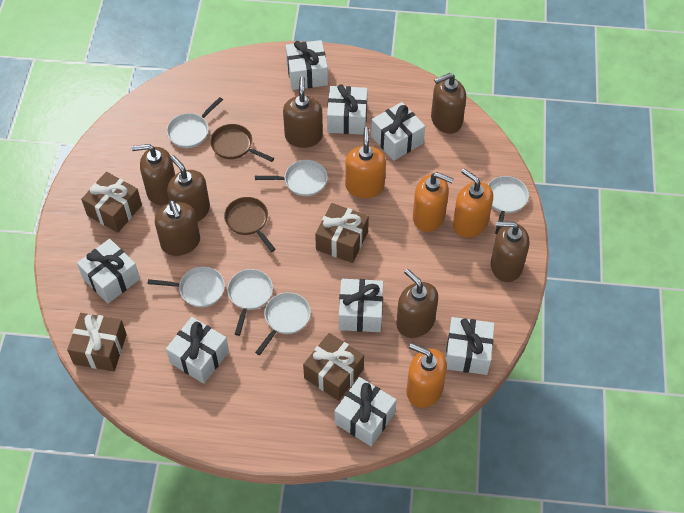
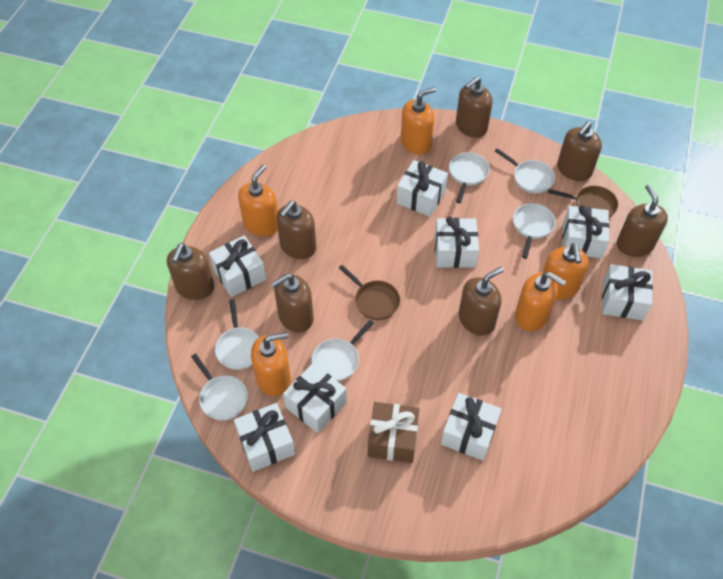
brown gift: [67,313,127,371] [81,172,142,233] [303,333,364,401] [315,203,369,263] = 4 -> [368,402,419,463] = 1
orange soap dispenser: [345,127,386,198] [407,343,447,408] [413,172,454,232] [453,169,493,238] = 4 -> [238,165,278,236] [251,332,291,396] [401,87,436,155] [515,272,566,331] [542,243,589,300] = 5

